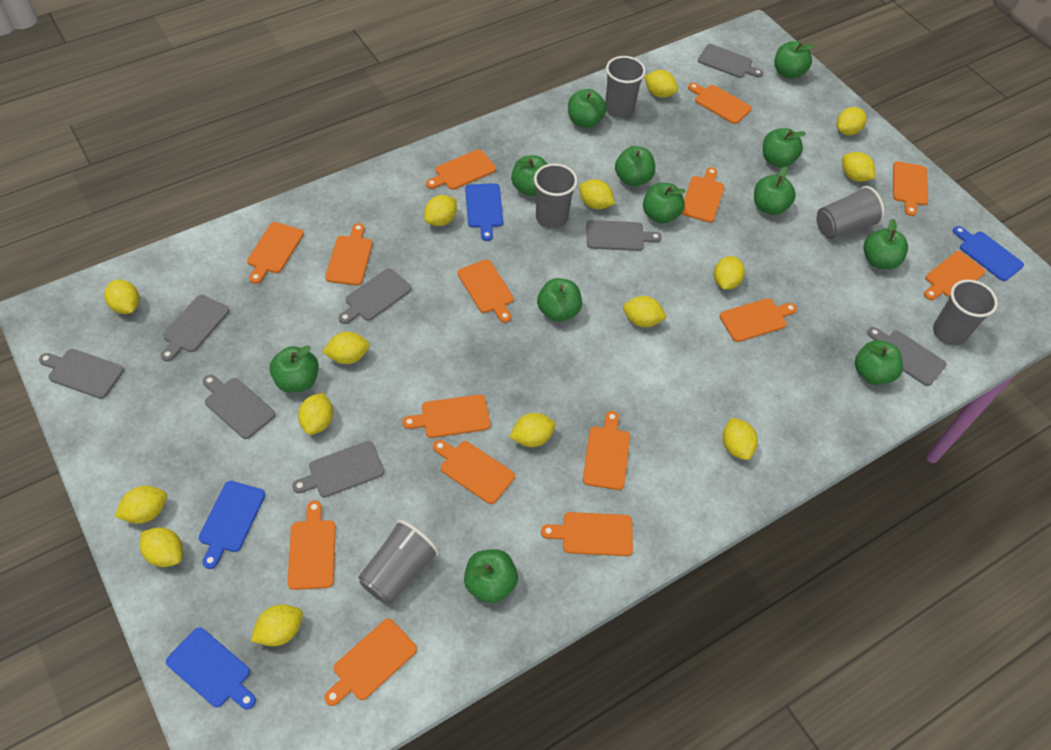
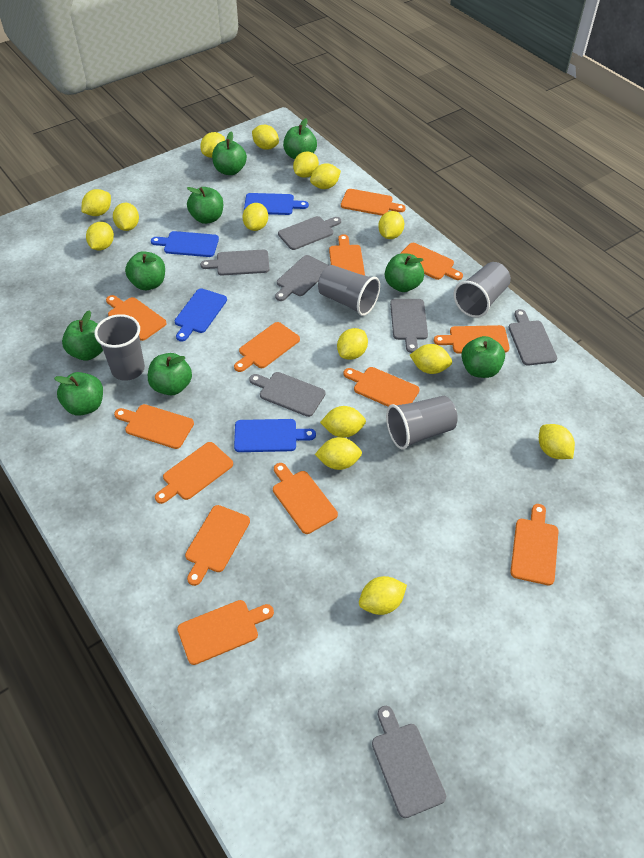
green apple: [270,345,319,393] [464,549,518,603] [511,156,547,196] [537,278,582,322] [568,89,607,128] [615,146,655,186] [643,183,686,224] [754,167,796,215] [763,128,806,167] [774,41,815,79] [855,340,903,385] [864,219,908,269] = 12 -> [54,372,103,416] [62,310,103,361] [125,251,165,290] [148,353,192,395] [187,187,223,224] [212,132,247,175] [283,118,317,159] [385,253,424,292] [461,336,505,378] = 9
grey cup: [358,520,439,604] [534,163,577,229] [605,56,646,118] [816,186,885,239] [933,280,998,346] = 5 -> [95,314,145,381] [318,265,380,316] [386,396,458,449] [454,262,511,318] = 4
grey cutting board: [39,349,124,399] [161,295,229,362] [203,375,275,439] [292,441,384,498] [339,268,412,324] [587,220,662,251] [698,44,763,78] [867,327,947,386] = 8 -> [200,249,270,276] [249,372,326,417] [275,255,329,301] [278,216,341,250] [372,706,446,818] [390,299,428,353] [508,309,557,366] = 7
orange cutting board: [247,222,304,284] [287,500,336,590] [324,618,417,706] [325,223,373,286] [402,394,490,438] [426,149,496,190] [433,440,515,504] [458,259,514,323] [541,512,633,556] [583,411,630,490] [681,167,725,223] [688,83,752,124] [720,298,797,342] [893,161,928,216] [924,251,986,300] = 15 -> [106,295,167,341] [114,404,194,449] [155,442,233,504] [177,600,274,665] [185,505,250,586] [234,322,300,372] [273,463,338,534] [329,234,365,275] [341,189,406,216] [343,367,420,407] [400,243,463,280] [434,325,510,354] [510,504,559,585] = 13

